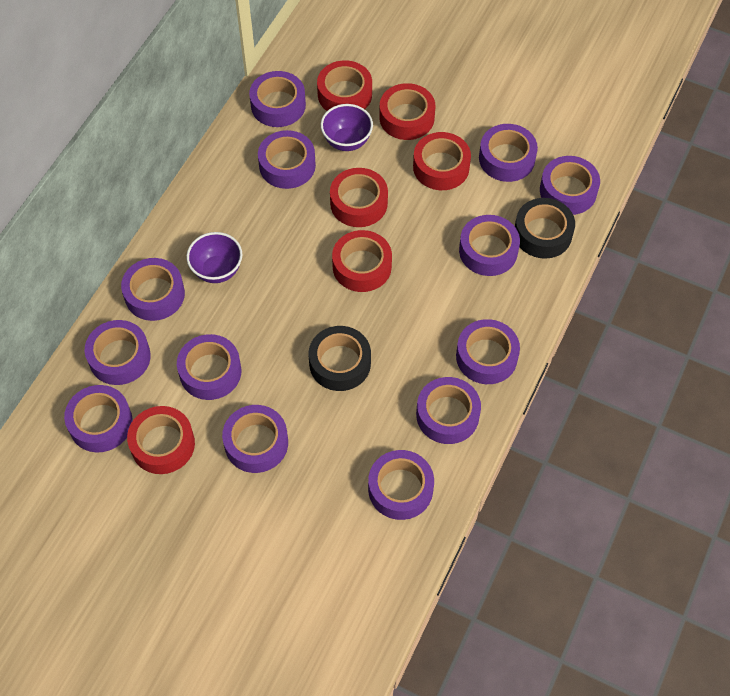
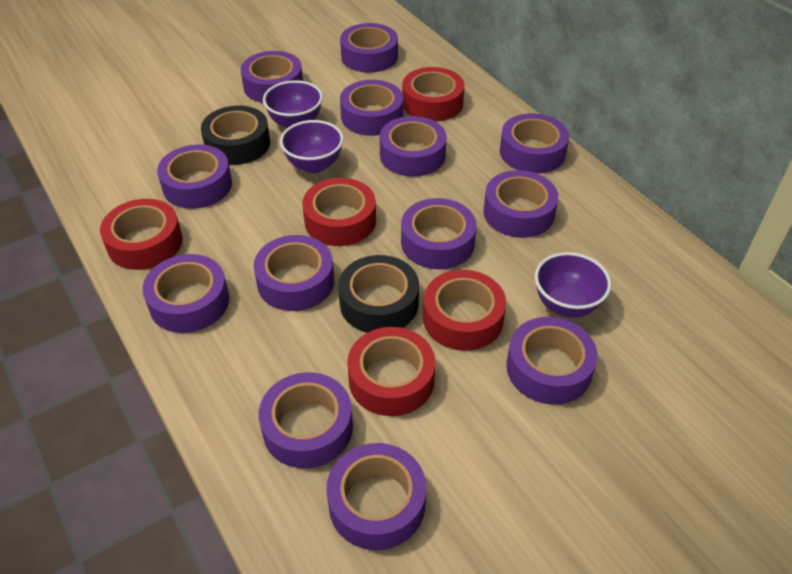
purple bowl: [186,232,242,283] [320,104,373,151] = 2 -> [263,80,323,128] [280,120,343,173] [535,252,611,318] = 3
red tape: [127,406,195,474] [317,60,372,111] [330,168,388,227] [332,230,392,292] [379,83,435,140] [413,132,471,190] = 6 -> [100,199,183,270] [302,178,376,246] [347,327,436,416] [402,67,465,122] [423,270,506,351] = 5

